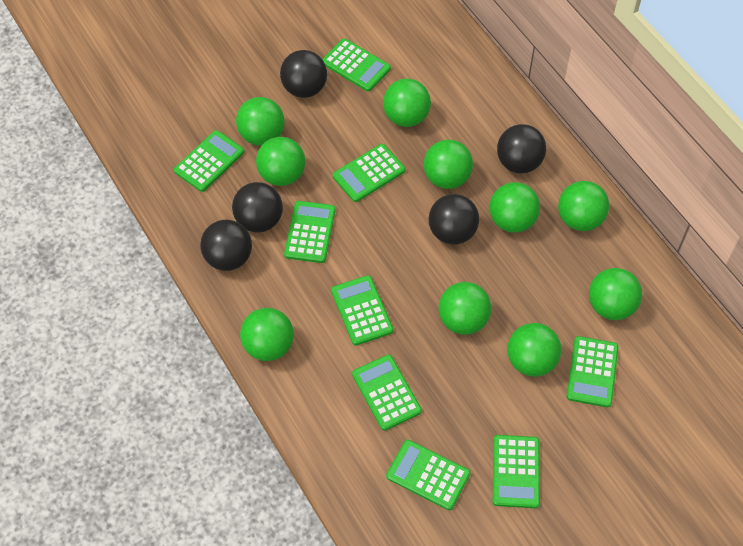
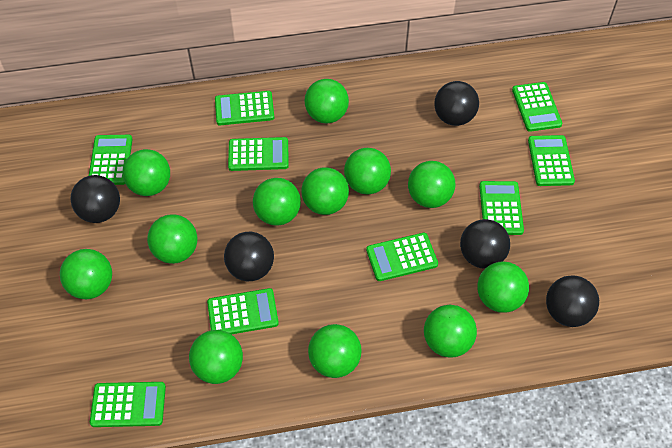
green ball: [236,97,285,146] [240,308,294,361] [256,137,305,186] [383,79,431,127] [424,140,473,189] [439,282,491,335] [489,182,540,233] [507,323,562,377] [558,181,609,231] [589,268,642,320] = 10 -> [60,249,112,299] [123,149,170,196] [147,214,198,264] [189,330,243,384] [253,178,301,226] [301,167,349,215] [304,79,349,124] [308,324,361,378] [344,148,391,195] [408,161,456,208] [424,305,477,358] [477,262,529,313] = 12

